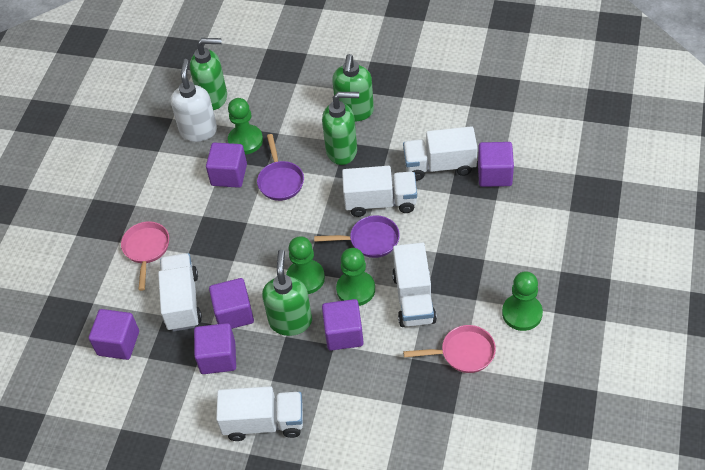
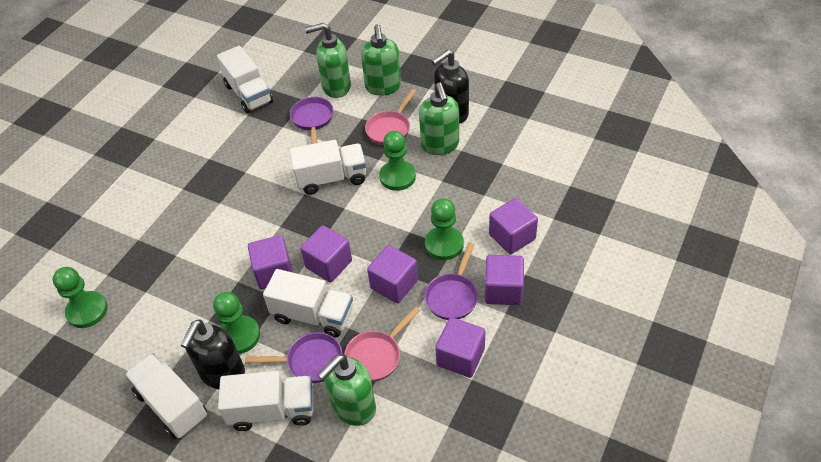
black soap dispenser: none = 0 -> [181,319,245,389] [432,50,469,124] = 2
purple pan: [257,134,304,201] [314,215,400,258] = 2 -> [245,332,343,383] [290,97,334,144] [424,242,478,320] = 3
white soap dispenser: [171,59,217,142] = 1 -> none = 0

